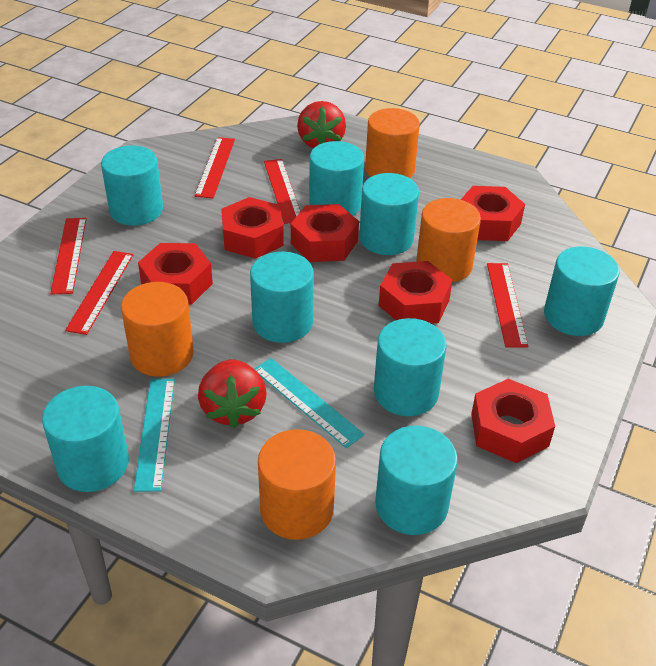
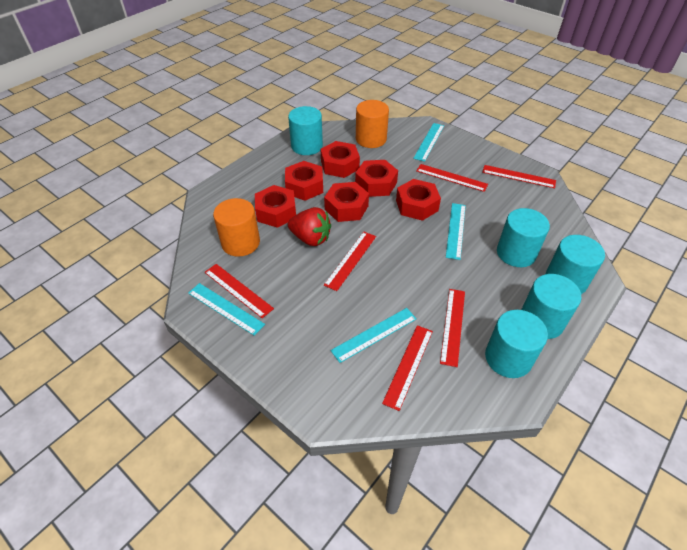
orange cylinder: [121,282,194,377] [258,429,336,540] [365,108,420,178] [416,198,481,282] = 4 -> [213,198,260,257] [356,100,389,148] = 2
red ruler: [50,218,87,295] [65,251,133,335] [194,137,235,198] [264,159,301,224] [487,263,528,347] = 5 -> [205,264,274,318] [324,232,376,291] [382,325,433,411] [416,164,488,192] [440,289,465,367] [482,165,556,188] = 6
red strawberry: [198,359,267,428] [297,101,346,149] = 2 -> [288,207,331,246] = 1
turquoise cylinder: [42,386,129,492] [101,146,163,226] [250,252,314,343] [309,141,364,216] [359,173,419,255] [374,318,447,416] [375,426,458,535] [544,246,620,336] = 8 -> [288,106,323,155] [485,310,548,378] [497,208,550,267] [521,274,582,339] [546,235,605,294] = 5
turquoise ruler: [134,379,175,492] [254,358,365,448] = 2 -> [188,283,265,336] [331,308,417,363] [413,123,444,162] [446,203,466,260] = 4

